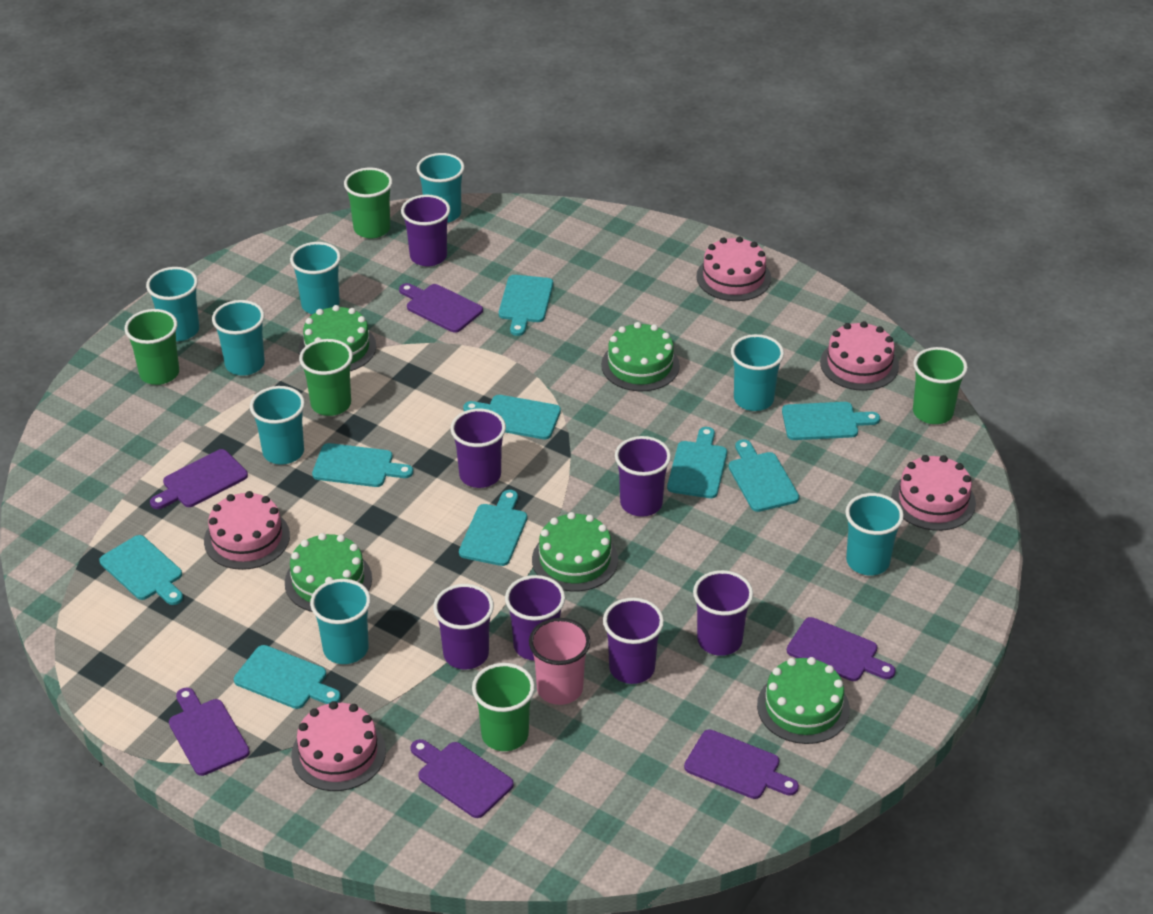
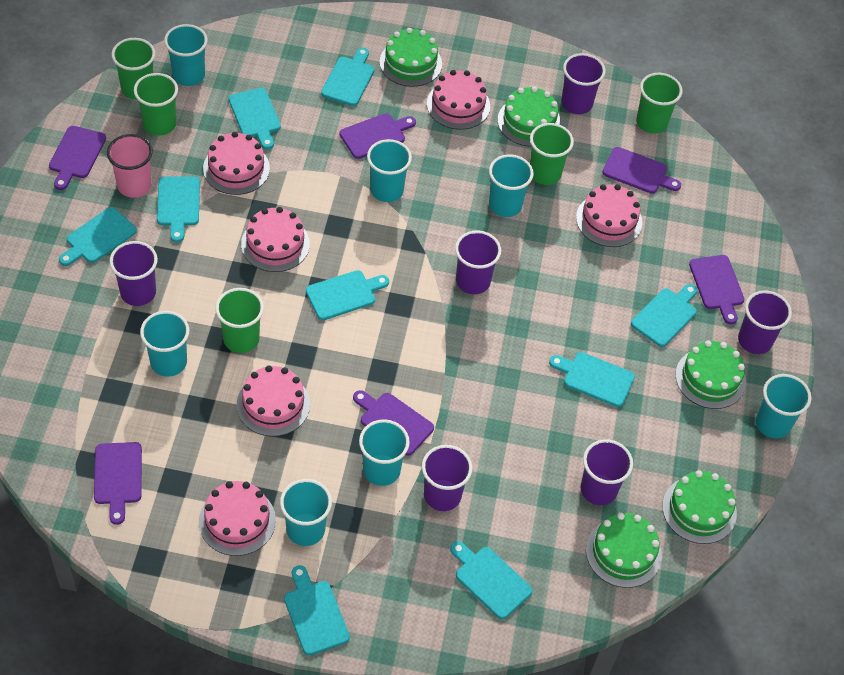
pink cake: [204,491,290,570] [291,701,386,791] [696,237,771,301] [820,321,899,391] [891,455,976,531] = 5 -> [199,481,276,556] [203,132,270,195] [237,365,310,437] [241,207,310,272] [427,70,490,130] [576,184,643,247] = 6
purple cup: [401,195,450,266] [433,584,494,669] [451,408,506,488] [505,575,565,661] [603,598,664,684] [615,436,671,517] [693,570,753,656] = 7 -> [109,241,158,306] [422,445,472,511] [455,231,501,294] [561,53,606,114] [580,439,633,505] [738,290,792,354] = 6
turquoise cup: [146,267,199,341] [212,300,265,376] [250,386,305,465] [290,242,341,314] [310,579,371,664] [416,153,465,223] [731,334,784,411] [846,493,904,575] = 8 -> [140,311,189,377] [164,24,208,86] [280,479,332,546] [359,419,410,486] [367,139,412,202] [489,154,534,217] [755,374,812,439] = 7

